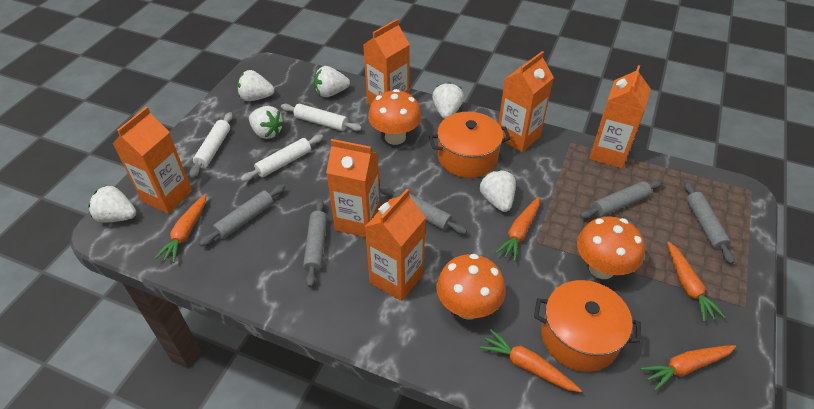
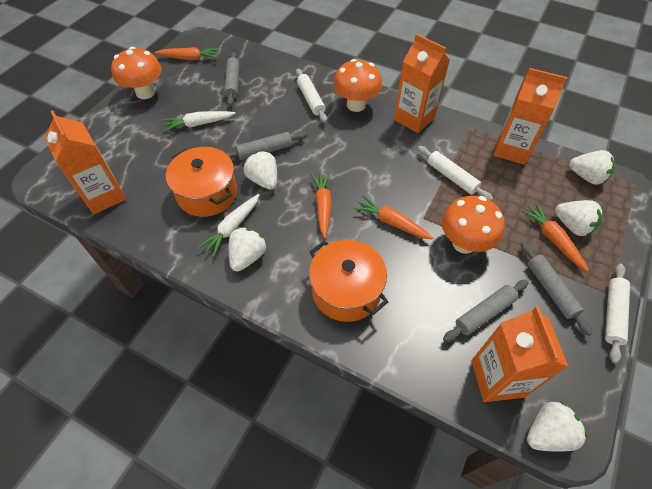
grey rolling pin: [199,184,285,247] [303,199,327,287] [379,186,467,234] [580,180,663,219] [684,181,735,264] = 5 -> [224,52,240,106] [226,132,307,160] [443,280,529,342] [521,242,592,336] = 4
orange carrot: [154,194,206,263] [479,329,582,392] [495,197,540,262] [640,345,736,391] [667,241,725,322] = 5 -> [154,47,219,60] [311,172,332,239] [354,195,433,239] [521,203,589,272] = 4
orange carton: [112,107,192,214] [326,139,380,237] [363,19,410,105] [365,189,426,301] [498,51,554,152] [589,65,651,169] = 6 -> [45,110,126,214] [394,34,450,133] [471,306,569,402] [493,68,568,165] = 4
white carrot: none = 0 -> [163,111,236,132] [198,194,259,257] = 2
white strawberry: [88,185,136,222] [237,70,274,101] [249,106,284,139] [314,66,350,97] [432,82,464,119] [480,170,516,212] = 6 -> [229,227,267,271] [244,151,277,190] [527,401,588,452] [555,200,603,236] [569,150,615,185] = 5

